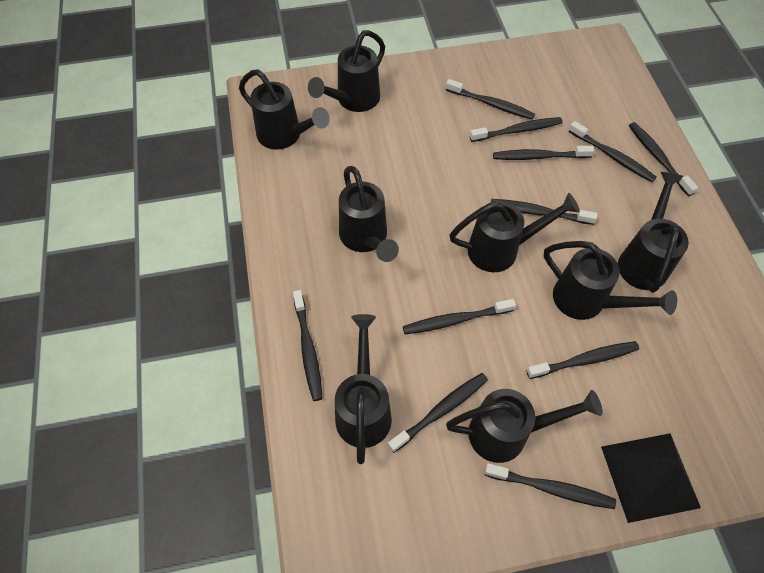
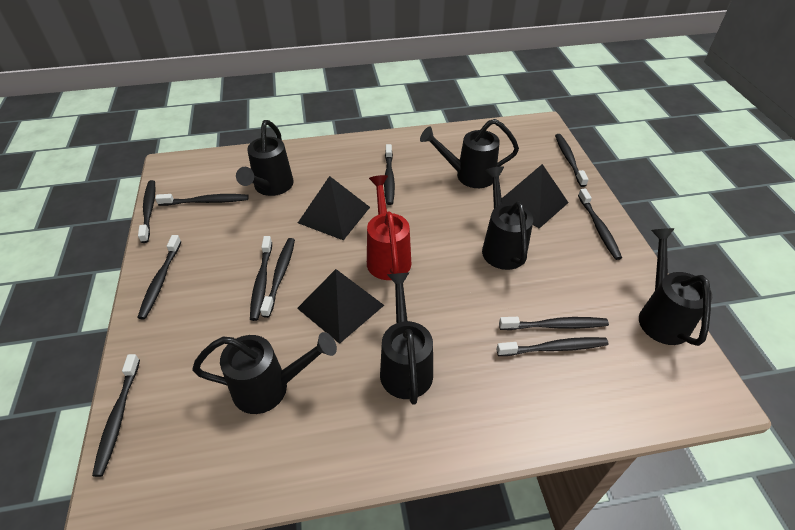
black pyramid: [601,433,701,523] = 1 -> [297,269,384,344] [298,176,370,241] [502,164,569,228] = 3
black watering can: [239,69,330,150] [308,30,385,112] [335,314,392,464] [339,166,399,262] [446,389,603,463] [449,193,580,272] [544,241,677,320] [618,172,689,293] = 8 -> [192,332,337,414] [236,120,294,196] [380,272,433,405] [420,119,519,188] [482,166,533,270] [639,228,712,346] = 6
red watering can: none = 0 -> [367,175,411,280] = 1

